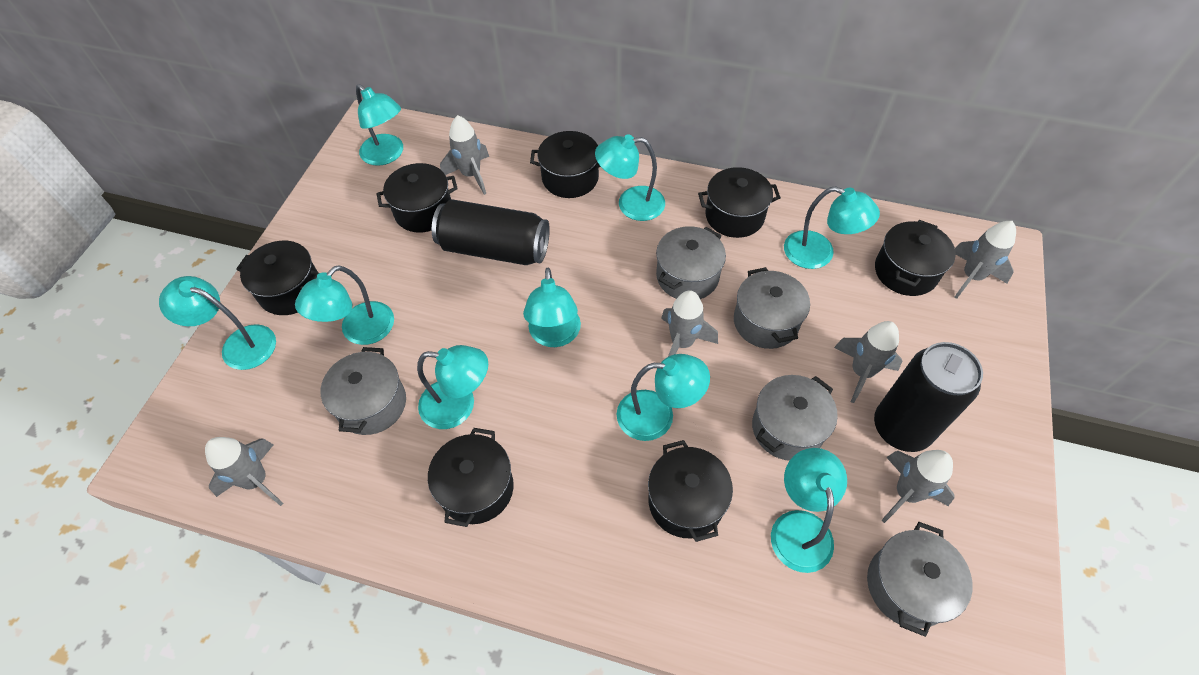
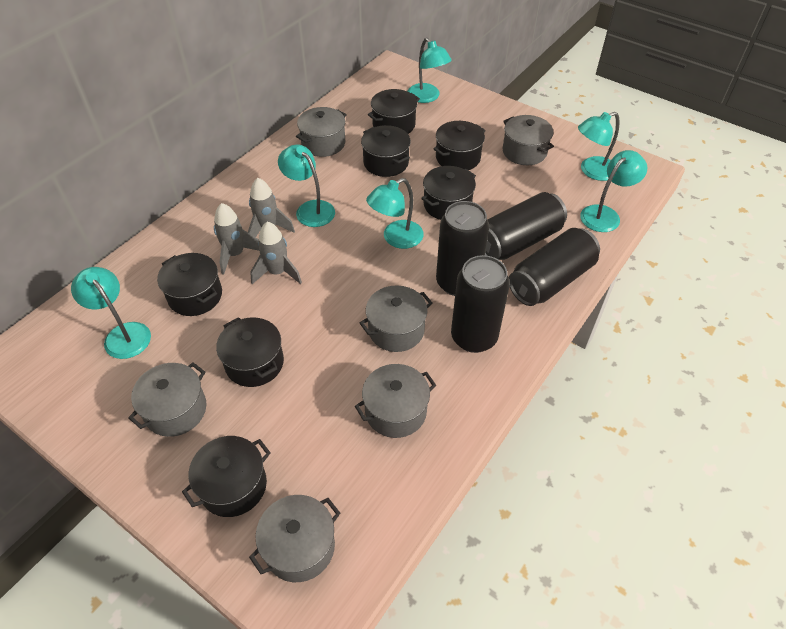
black can: [432,199,550,265] [874,342,983,452] = 2 -> [436,201,489,296] [451,255,510,353] [485,192,567,260] [509,228,600,306] = 4
grey pot: [321,347,406,435] [656,226,726,299] [734,267,810,349] [752,375,838,461] [867,522,973,637] = 5 -> [128,362,206,437] [249,495,340,582] [296,107,347,157] [355,364,436,438] [360,285,433,352] [503,115,554,165] = 6
grey rocket: [205,437,284,506] [440,115,489,195] [661,290,718,357] [834,321,903,403] [881,450,955,523] [954,221,1016,299] = 6 -> [214,203,259,275] [248,178,295,237] [250,222,302,284] = 3
turquoise lamp: [159,276,276,370] [295,265,394,345] [356,84,403,166] [417,345,488,429] [523,267,581,347] [595,134,665,221] [617,354,710,441] [771,448,847,573] [784,187,880,269] = 9 -> [71,267,151,359] [278,144,335,227] [366,178,424,249] [407,38,452,103] [578,112,620,181] [580,150,647,232] = 6

